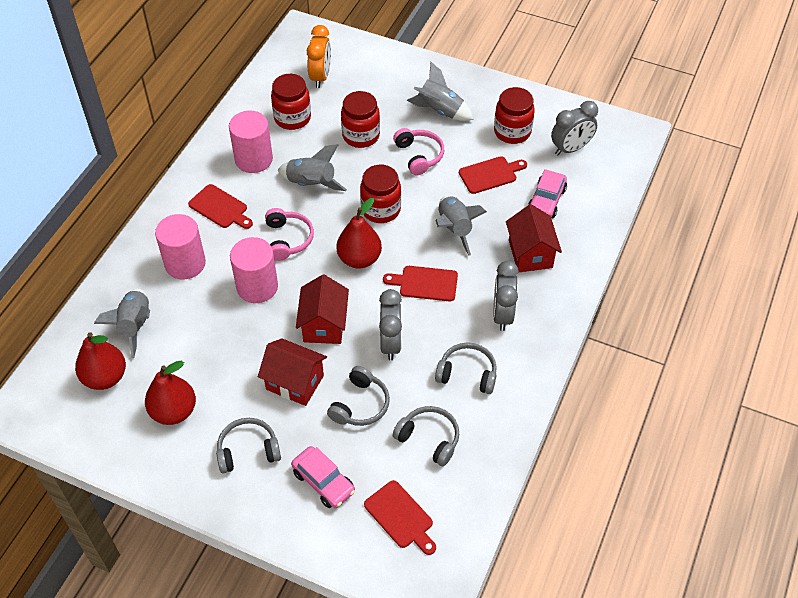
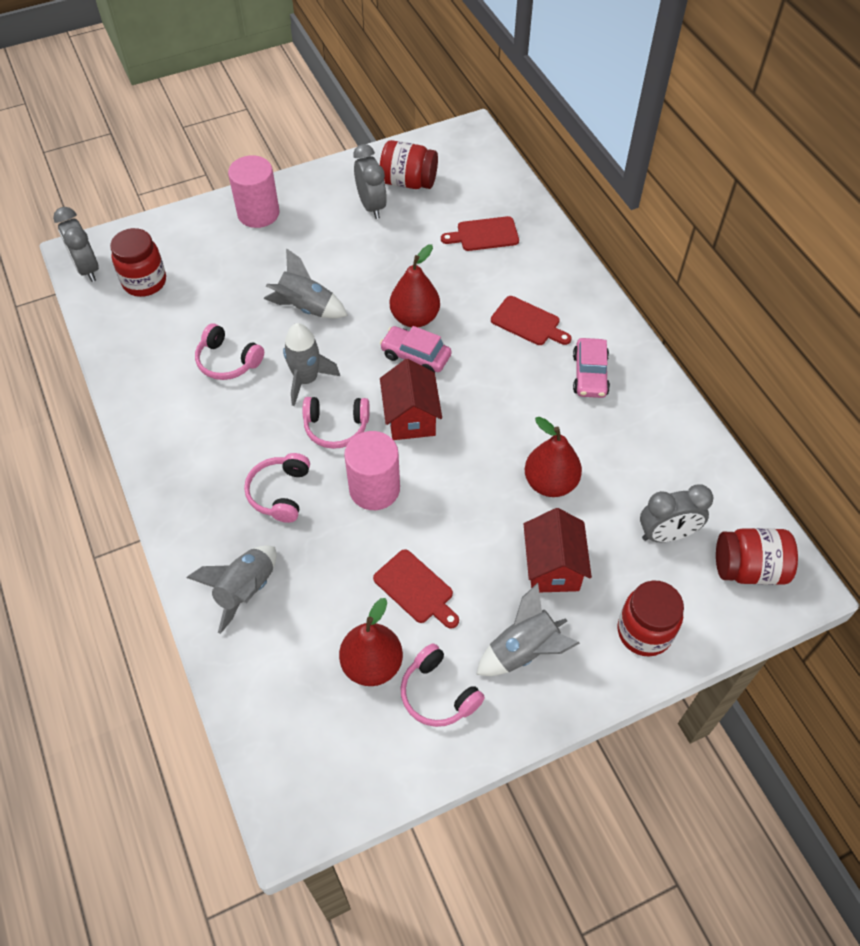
grey headphones: [216,418,281,473] [327,366,390,426] [393,406,459,466] [435,342,497,394] = 4 -> none = 0
orange clock: [307,25,331,88] = 1 -> none = 0
pink cylinder: [155,214,206,279] [229,111,273,173] [230,237,278,303] = 3 -> [228,155,279,228] [344,431,400,510] = 2
pink headphones: [265,208,314,261] [393,128,444,175] = 2 -> [195,323,264,380] [244,453,310,523] [302,397,370,449] [400,643,485,727] = 4
red cutting board: [188,184,253,229] [364,480,436,555] [383,266,458,301] [459,156,527,194] = 4 -> [373,549,459,629] [441,216,519,251] [491,296,572,345] = 3
red house: [258,338,327,406] [296,275,349,344] [506,204,562,272] = 3 -> [380,359,442,440] [524,508,592,592] = 2

